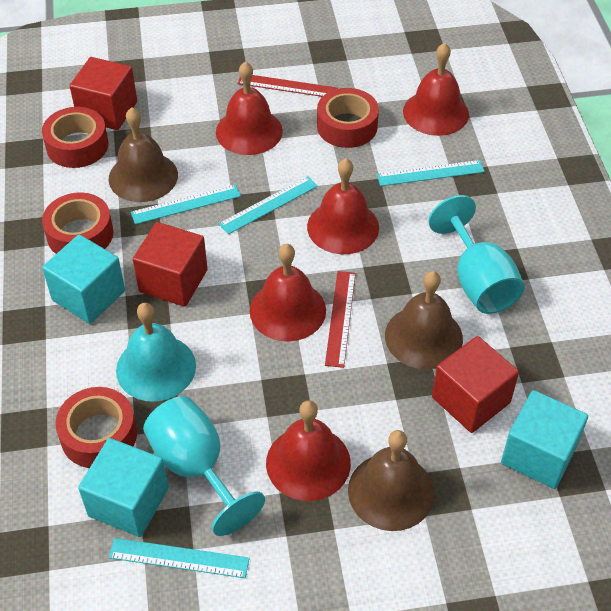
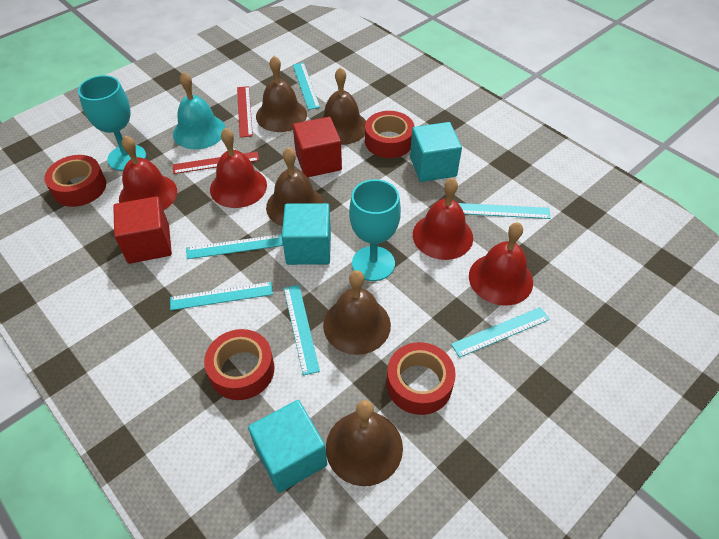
brown bell: [109,107,178,202] [348,430,434,531] [385,271,463,369] = 3 -> [256,56,307,132] [266,147,324,227] [321,67,366,145] [323,270,391,355] [326,400,403,486] = 5
red bell: [216,61,283,155] [250,244,326,342] [266,400,351,501] [307,158,379,254] [403,43,469,136] = 5 -> [119,136,177,210] [210,128,267,208] [413,178,473,260] [469,222,533,306] = 4
red cube: [70,57,137,130] [133,222,208,307] [432,336,519,433] = 3 -> [113,196,172,264] [293,117,342,178] = 2
turquoise ruler: [109,538,250,578] [131,184,241,224] [219,176,318,235] [377,160,485,186] = 4 -> [170,282,273,310] [186,234,283,259] [284,285,320,375] [293,63,320,110] [451,307,550,358] [458,203,551,219] = 6

